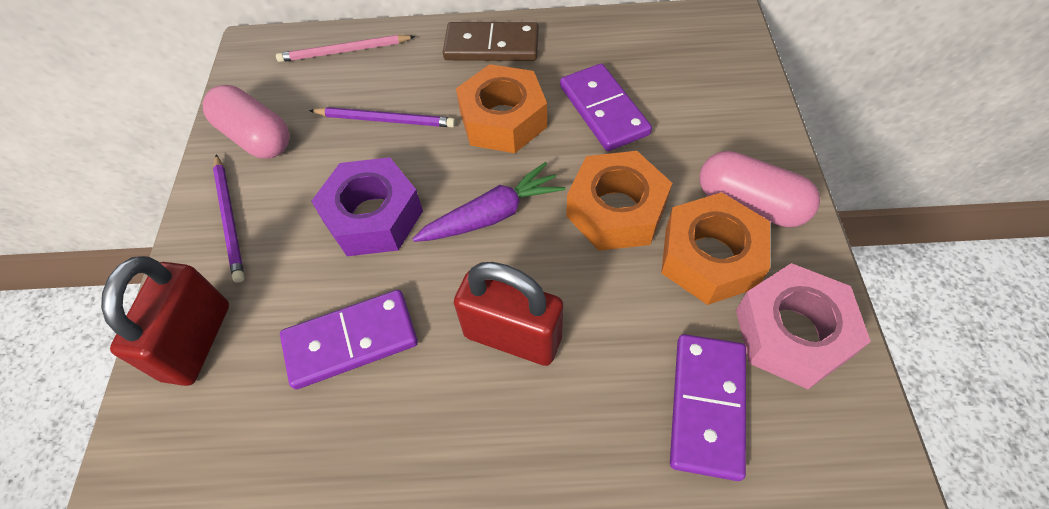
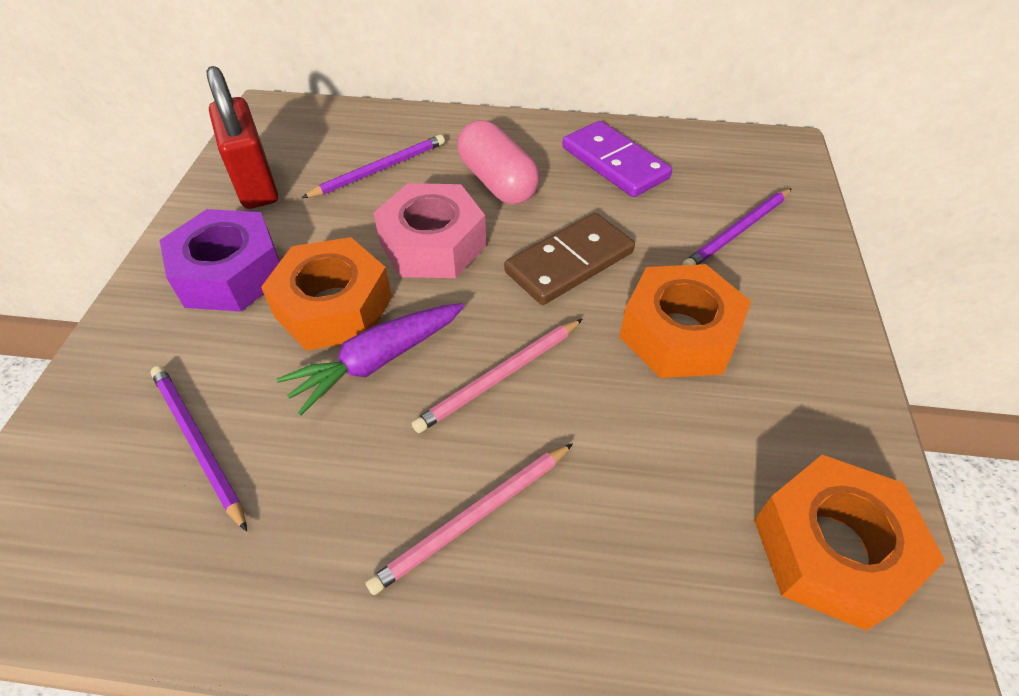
pink capsule: [203,85,290,159] [699,151,820,227] = 2 -> [458,120,540,204] = 1
pink pencil: [276,35,415,62] = 1 -> [366,443,573,595] [412,319,582,433] = 2
purple domino: [280,290,418,389] [560,63,652,151] [670,334,746,481] = 3 -> [562,121,672,197] = 1
purple pencil: [213,154,244,283] [309,107,456,127] = 2 -> [150,366,247,532] [302,135,445,198] [682,188,792,265] = 3
red padlock: [101,256,229,386] [454,262,563,366] = 2 -> [206,66,278,209] = 1

